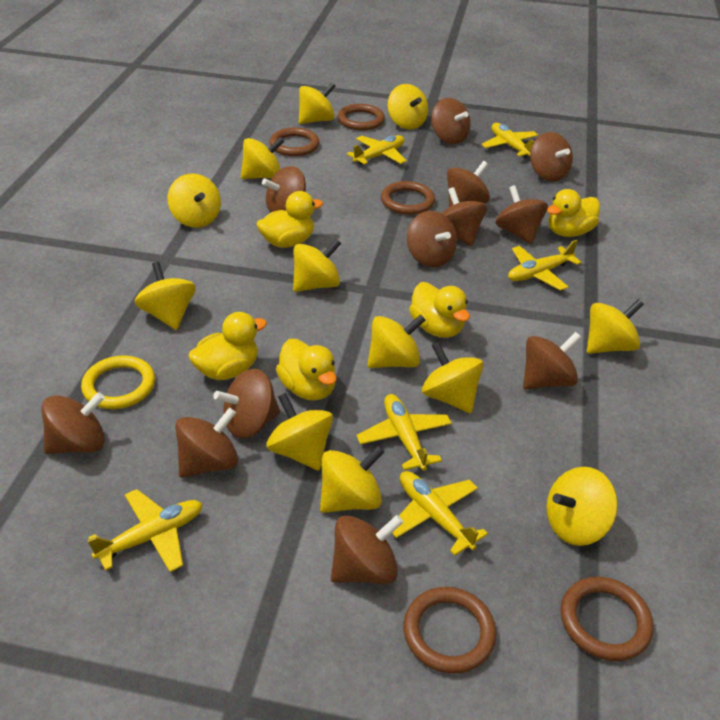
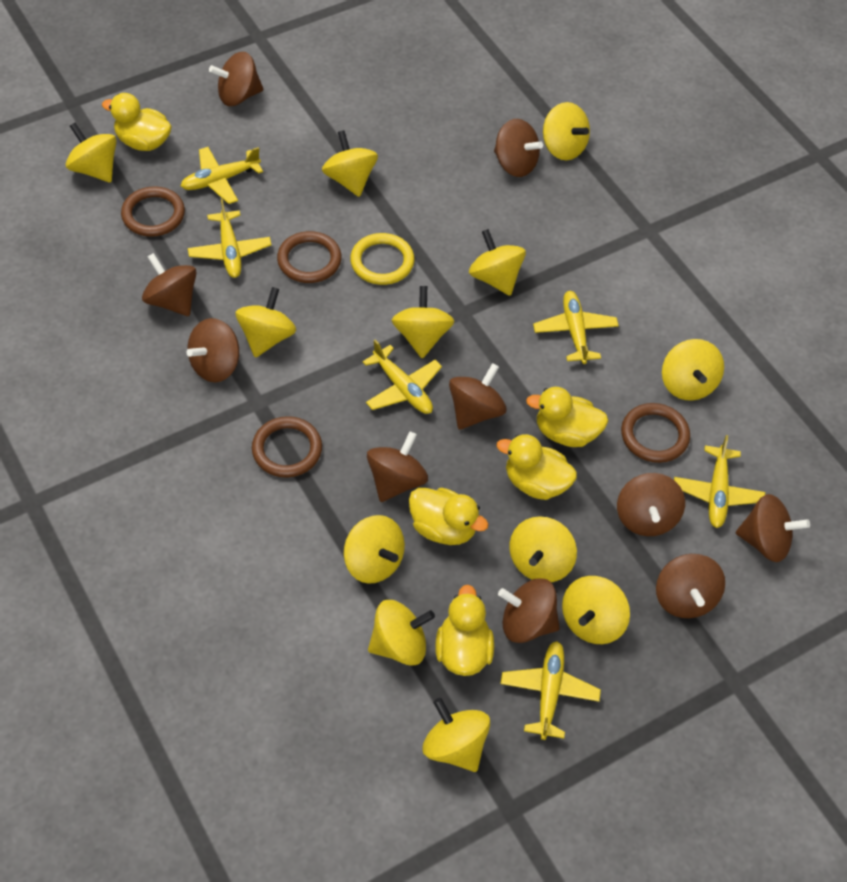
brown ring: [269,127,319,156] [337,104,385,130] [381,181,435,215] [403,587,496,674] [561,577,653,661] = 5 -> [121,186,185,237] [252,416,322,478] [277,231,342,283] [621,403,690,463] = 4
brown spinning top: [41,392,105,454] [175,408,238,478] [213,369,280,439] [262,166,306,212] [331,515,403,584] [407,211,457,267] [431,98,471,144] [442,187,487,247] [447,161,490,207] [495,185,548,245] [523,332,582,389] [530,132,573,182] = 12 -> [142,253,197,316] [186,318,239,382] [209,52,263,106] [367,432,428,502] [449,363,506,430] [494,119,543,177] [498,578,560,643] [617,473,685,536] [656,554,725,618] [736,494,810,562] = 10

